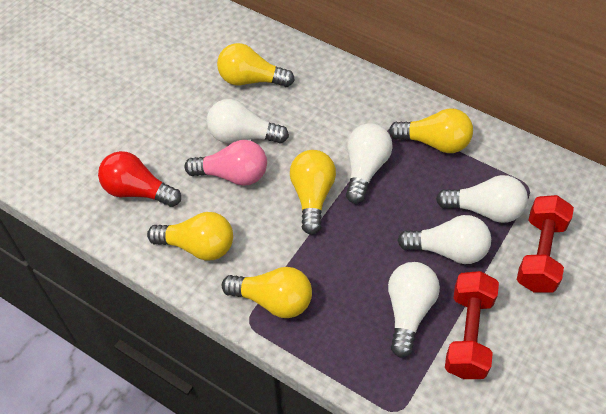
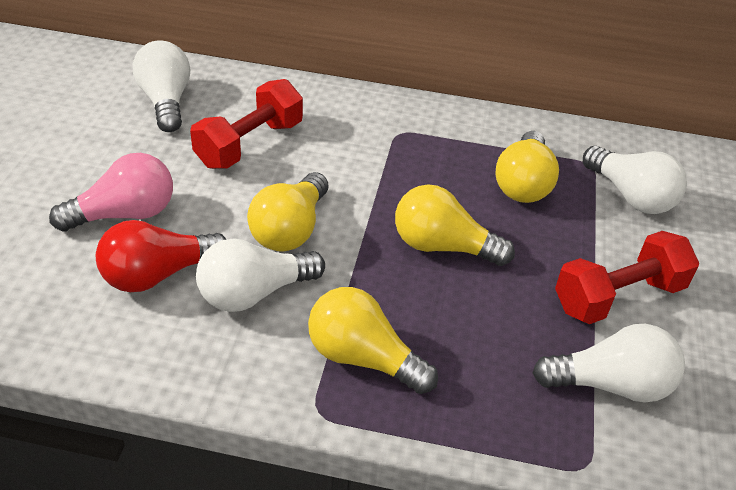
white light bulb: [207,99,289,144] [346,123,393,204] [388,262,440,358] [397,215,491,264] [436,175,528,223] = 5 -> [133,41,190,132] [196,238,325,312] [533,324,685,402] [583,146,687,214] = 4
yellow light bulb: [147,212,233,260] [217,43,295,87] [222,267,312,318] [290,150,336,235] [389,108,473,153] = 5 -> [247,172,328,251] [308,287,438,394] [395,184,515,266] [495,131,559,203] = 4

